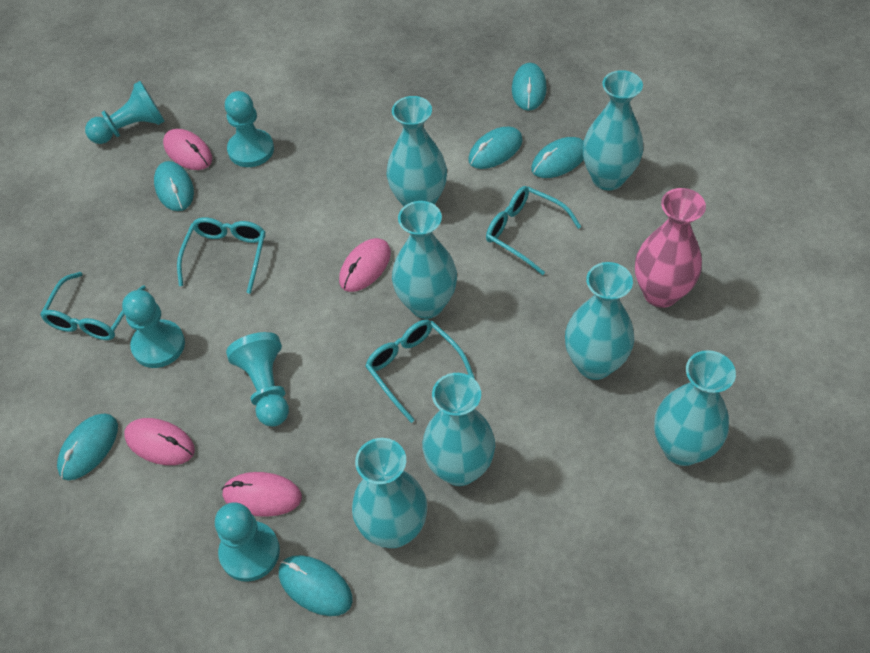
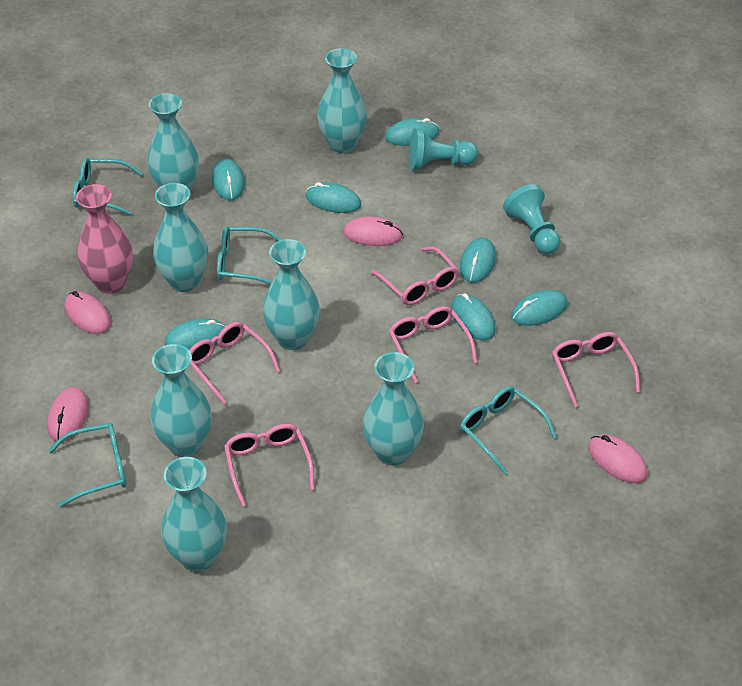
pink glasses: none = 0 -> [189,322,280,404] [224,424,315,507] [371,247,459,305] [389,306,478,383] [552,332,640,407] = 5
turquoise mouse: [57,413,118,480] [154,161,194,211] [279,555,352,616] [468,126,523,169] [512,63,547,111] [531,137,584,178] = 6 -> [165,318,226,350] [212,159,245,200] [306,182,361,213] [385,118,439,146] [451,293,496,340] [460,238,496,283] [511,290,568,326] = 7
turquoise pawn: [85,81,165,144] [122,290,185,368] [215,502,280,582] [225,91,274,167] [226,332,289,427] = 5 -> [409,128,478,170] [503,184,560,254] = 2

